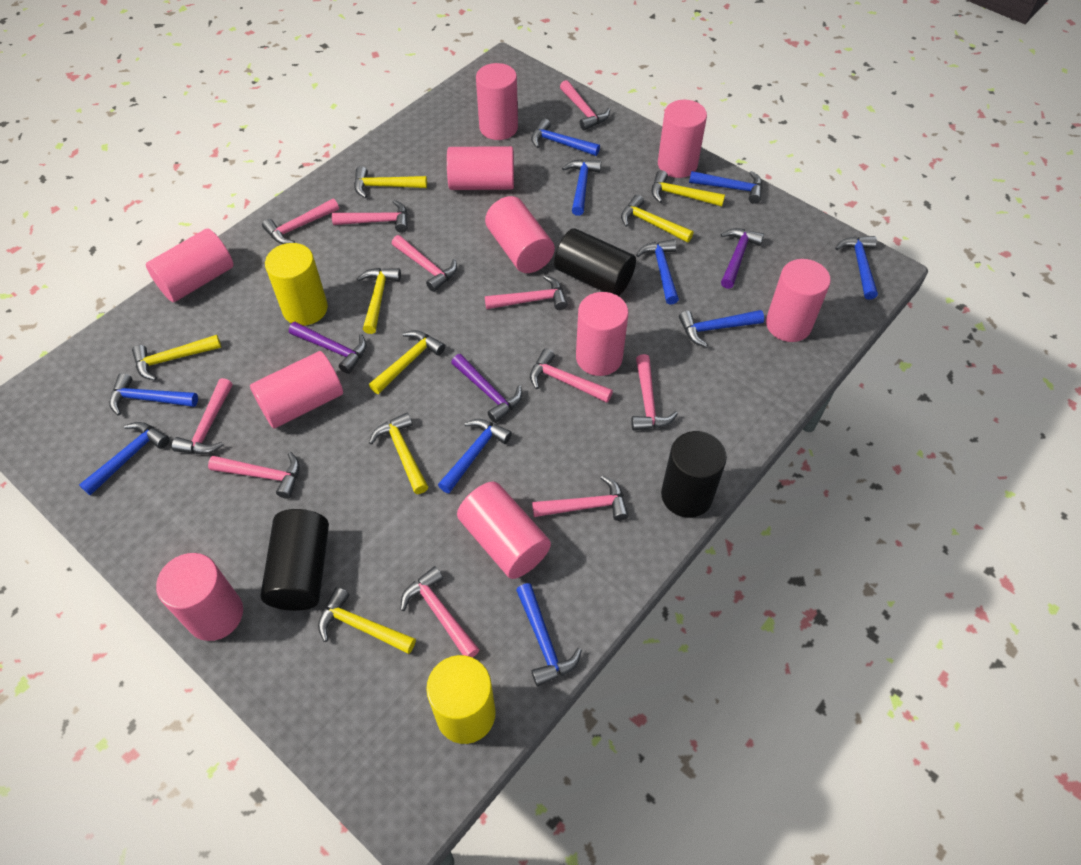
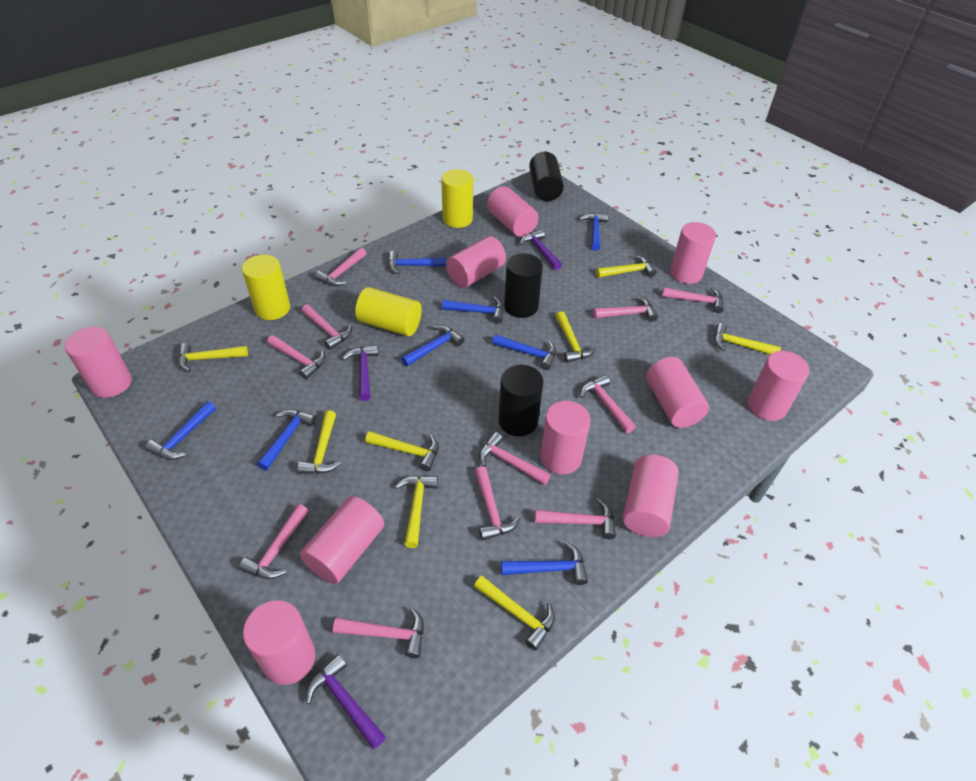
blue hammer: [79,422,170,496] [109,373,198,416] [438,419,512,493] [516,583,582,686] [531,118,600,156] [562,159,601,216] [636,239,679,305] [679,310,764,347] [689,171,763,204] [835,236,878,300] = 10 -> [145,401,216,460] [257,409,317,471] [388,251,446,275] [401,325,465,366] [442,297,504,324] [492,335,557,370] [501,542,588,585] [579,213,608,251] = 8
yellow cylinder: [265,243,328,326] [426,655,496,744] = 2 -> [242,255,290,320] [355,287,422,336] [441,169,473,228] = 3

